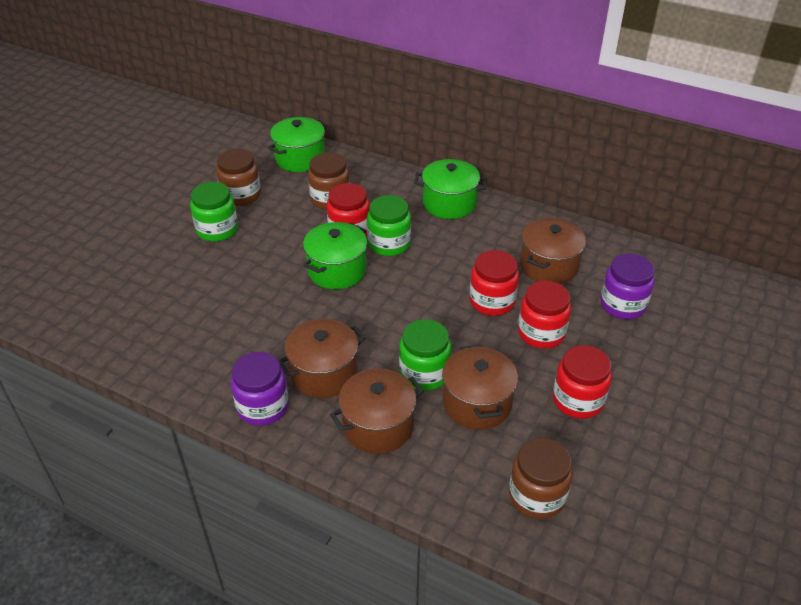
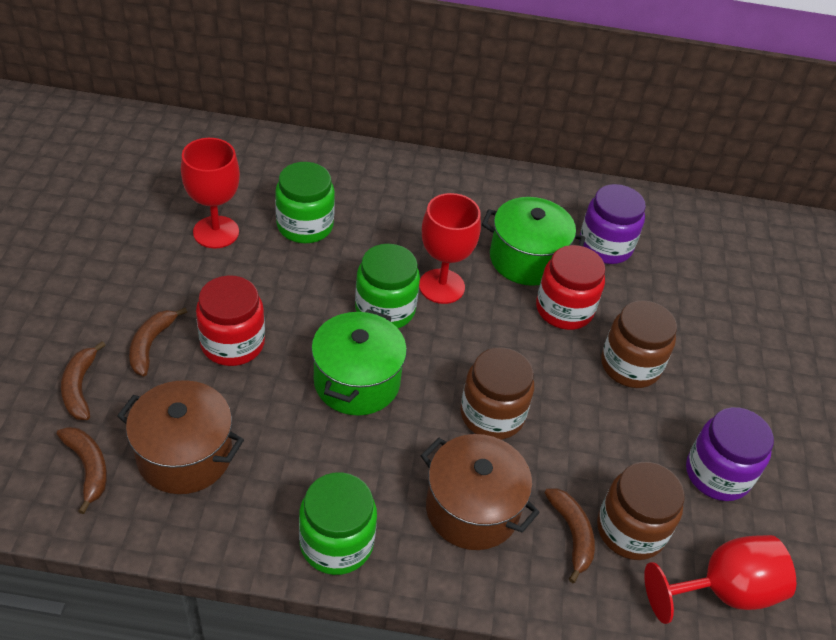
brown banana: none = 0 -> [57,427,107,514] [61,341,105,420] [129,308,187,376] [544,488,595,583] = 4
brown pot: [279,319,366,398] [330,368,424,454] [442,345,518,430] [520,218,586,284] = 4 -> [117,380,244,494] [421,434,540,550] = 2
green pot: [268,117,327,172] [303,222,367,289] [414,159,487,219] = 3 -> [311,309,407,416] [482,197,585,286] = 2
red goblet: none = 0 -> [181,138,240,248] [419,193,481,304] [644,535,796,624] = 3
red jar: [327,183,370,237] [470,250,519,316] [518,281,571,349] [553,345,612,419] = 4 -> [196,275,265,366] [536,245,605,330] = 2

